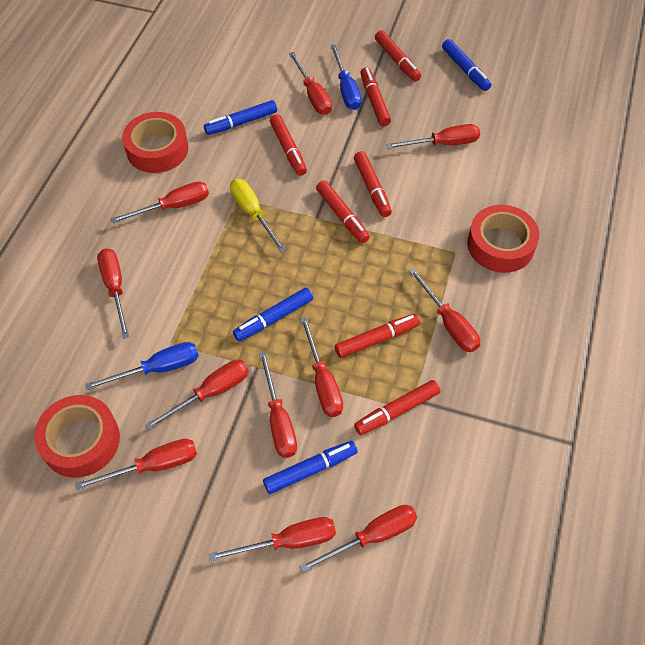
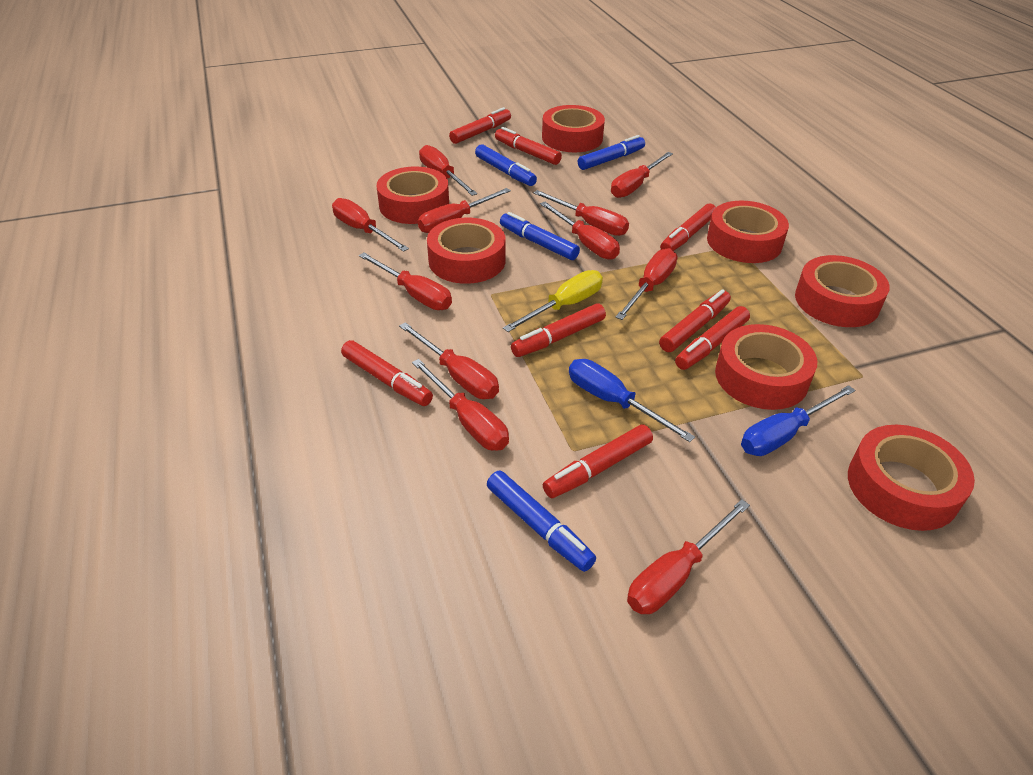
red marker: [270,114,307,176] [316,180,370,243] [335,314,420,358] [354,151,392,217] [354,380,440,435] [360,67,391,126] [375,30,421,82] = 7 -> [341,340,433,406] [449,107,511,144] [495,127,562,165] [511,304,606,357] [543,424,653,498] [659,289,731,352] [660,204,716,251] [675,306,750,370] = 8
red tape: [34,395,120,478] [122,112,188,173] [467,205,539,273] = 3 -> [377,166,449,224] [427,218,506,284] [542,105,605,152] [707,201,789,263] [715,324,817,410] [795,255,890,327] [848,425,975,531] = 7

